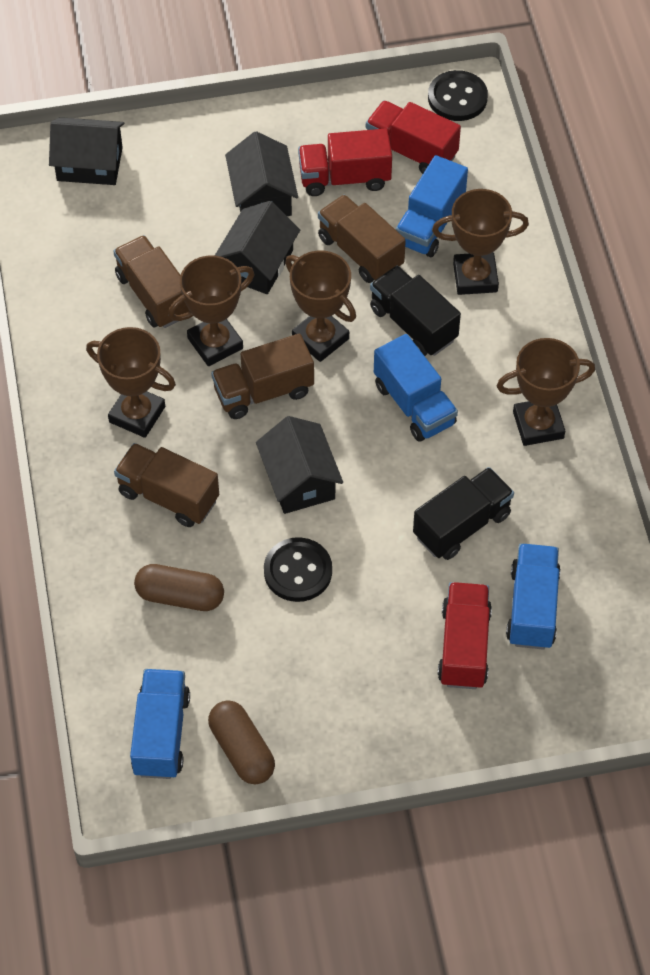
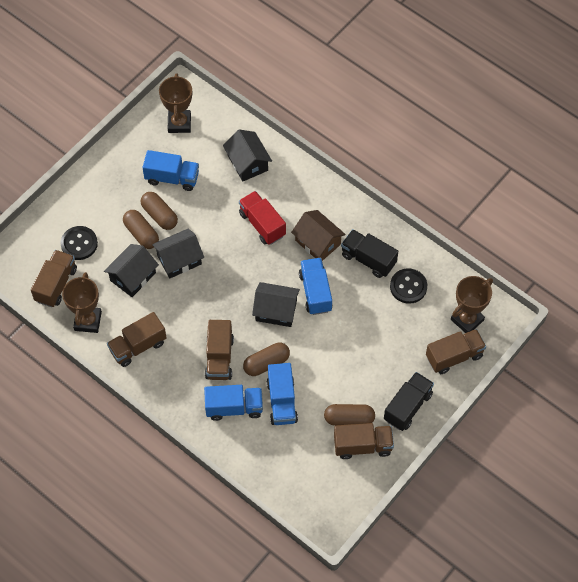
brown capsule: [134,564,224,611] [208,700,275,784] = 2 -> [123,210,159,249] [141,192,178,230] [243,342,290,376] [324,404,375,426] = 4
brown house: none = 0 -> [291,210,346,261] = 1
brown trophy: [86,327,176,438] [168,256,254,366] [285,250,356,362] [432,189,529,295] [497,338,595,446] = 5 -> [62,272,102,333] [159,73,192,133] [451,276,493,333] = 3
brown truck: [113,235,189,328] [114,443,219,527] [211,334,314,419] [318,195,406,283] = 4 -> [31,250,77,307] [107,312,167,367] [205,320,234,380] [334,423,394,459] [426,329,486,374] = 5
red truck: [298,129,392,196] [366,100,461,174] [438,582,492,689] = 3 -> [239,191,286,245] = 1

